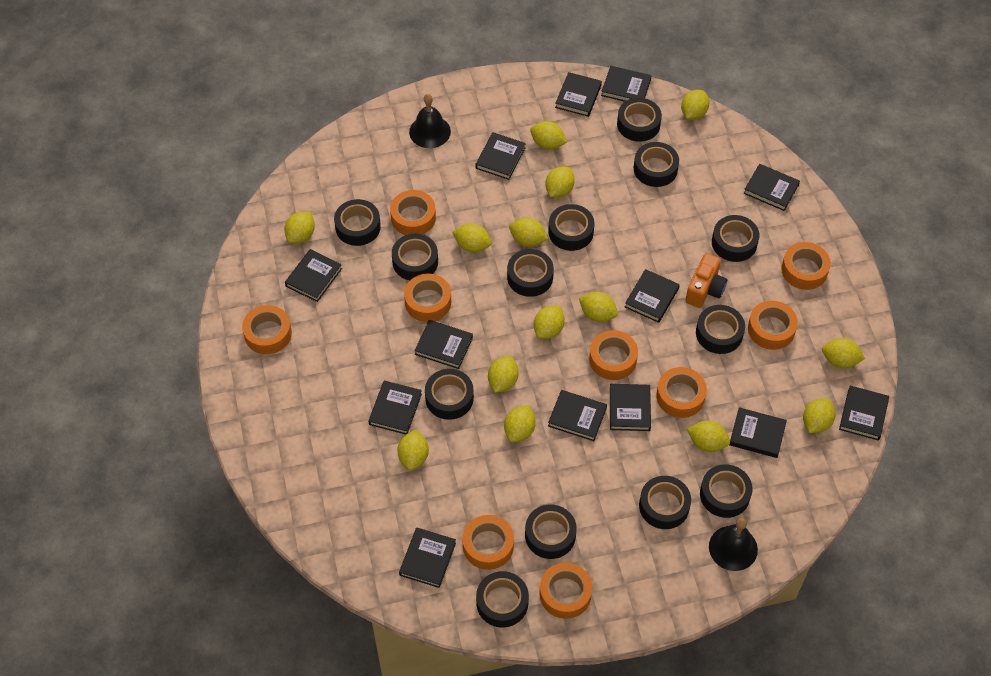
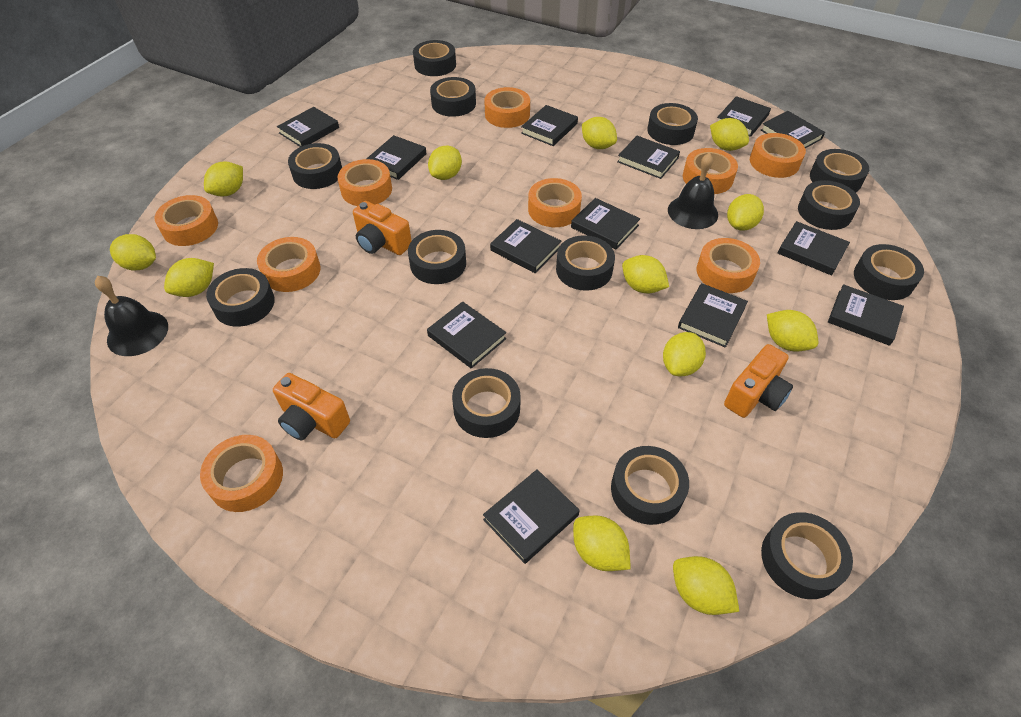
orange camera: [685,253,727,308] = 1 -> [273,373,350,440] [353,201,412,255] [724,344,793,418] = 3
yellow lemon: [284,212,315,244] [397,430,429,470] [452,223,492,253] [488,356,519,393] [504,405,536,442] [509,218,548,247] [530,121,567,150] [534,306,565,339] [545,166,575,197] [579,292,618,322] [681,90,709,120] [687,421,730,452] [803,398,836,433] [822,338,865,368] = 14 -> [110,234,156,270] [164,258,214,297] [204,162,243,196] [428,145,462,180] [573,516,630,571] [582,117,617,149] [622,255,669,293] [663,332,706,376] [673,556,739,615] [710,118,749,151] [727,194,764,231] [767,310,818,351] = 12

